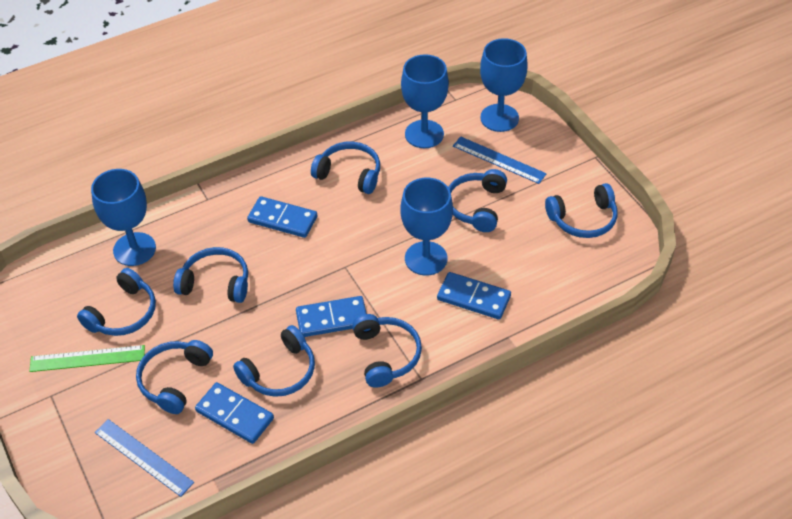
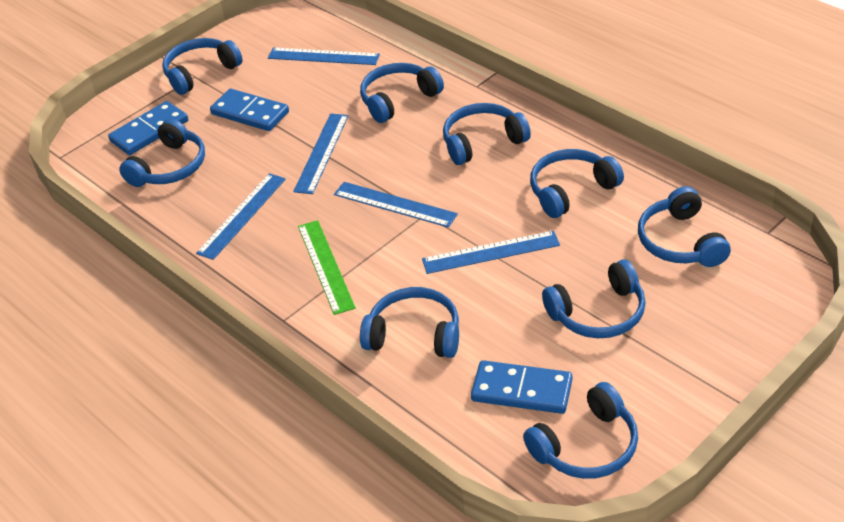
blue domino: [195,382,274,444] [247,196,317,238] [296,296,367,337] [437,272,511,319] = 4 -> [108,101,188,155] [210,89,289,131] [471,360,572,414] = 3
blue goblet: [91,169,156,266] [401,54,449,148] [401,178,453,276] [480,38,528,132] = 4 -> none = 0
blue headphones: [77,268,156,336] [136,340,213,414] [173,247,248,303] [233,325,315,397] [311,142,380,194] [352,314,422,388] [448,169,507,232] [545,183,618,238] = 8 -> [119,118,205,187] [162,38,243,95] [360,63,444,123] [360,287,459,358] [443,103,531,165] [523,382,638,479] [530,149,624,218] [542,259,646,338] [638,186,731,267] = 9
blue ruler: [95,419,194,497] [453,136,547,184] = 2 -> [196,173,286,260] [268,47,380,65] [293,114,349,194] [334,182,458,228] [422,230,560,274] = 5

